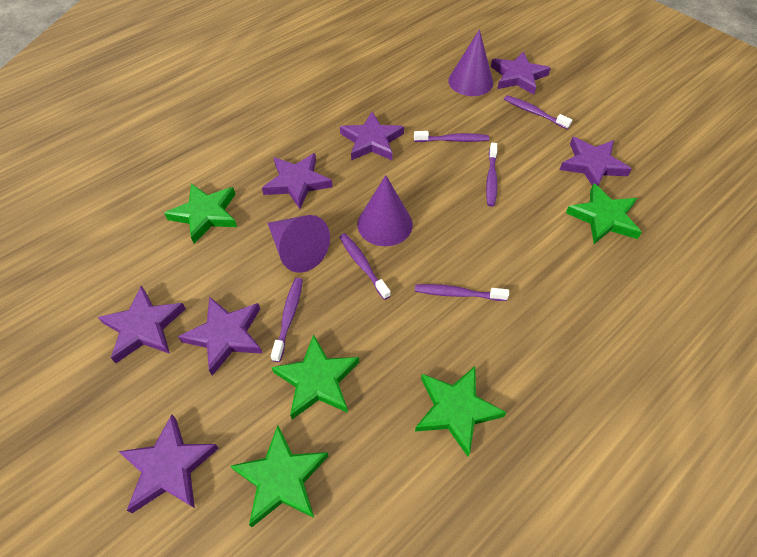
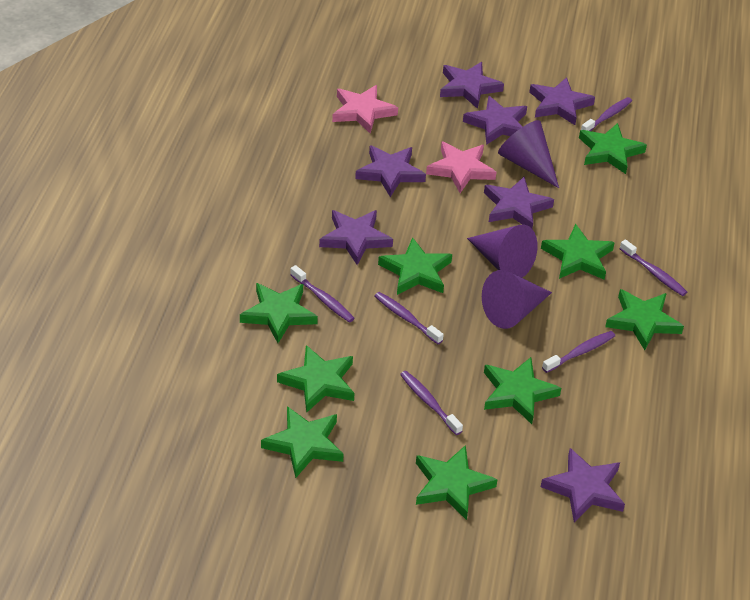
green star: [164,183,237,244] [230,425,328,527] [271,334,359,419] [415,366,507,457] [566,184,642,244] = 5 -> [240,283,318,343] [261,406,344,478] [277,345,354,413] [378,237,452,295] [416,445,498,520] [484,357,561,424] [541,224,615,280] [579,123,647,174] [605,289,684,350] = 9
pink star: none = 0 -> [332,85,398,134] [426,142,497,193] = 2

